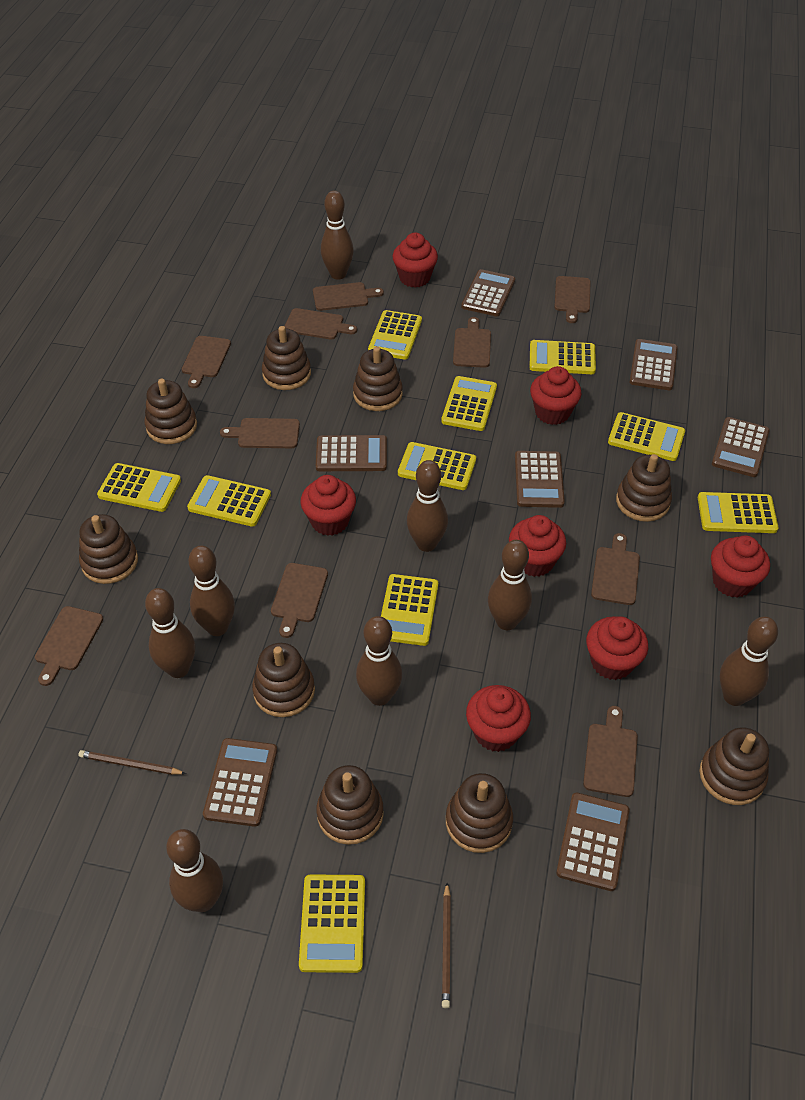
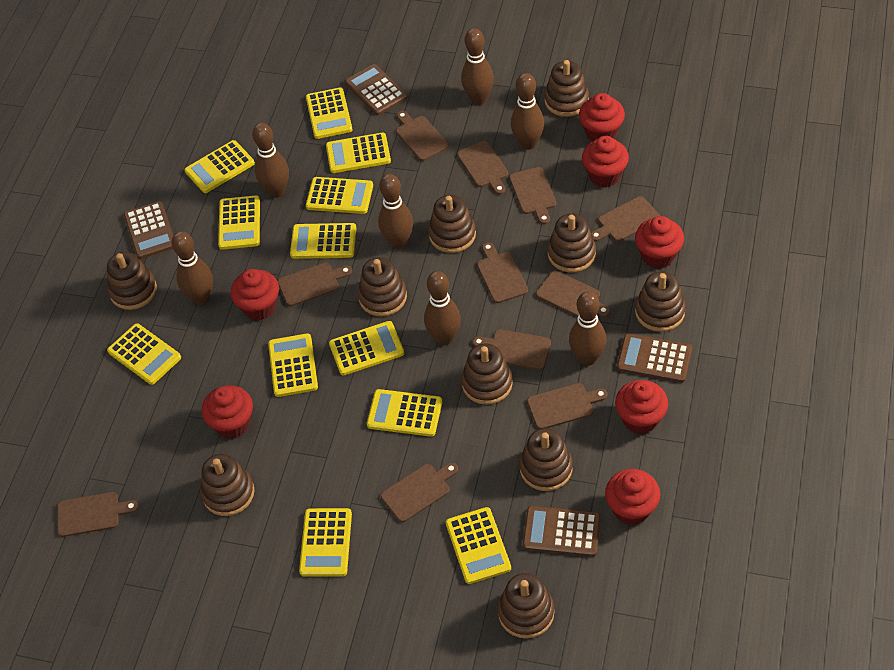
brown bowling pin: [145,588,195,678] [166,829,223,912] [188,546,235,636] [321,191,354,280] [356,616,402,706] [407,460,448,552] [488,540,532,630] [720,617,778,706] = 8 -> [171,231,213,305] [252,122,289,198] [378,174,413,249] [424,271,461,345] [461,28,494,105] [511,73,544,150] [569,291,606,366] = 7
brown calculator: [203,738,277,827] [316,435,387,471] [461,269,515,316] [515,451,565,508] [556,793,630,891] [630,339,678,390] [712,417,770,477] = 7 -> [124,201,174,259] [345,64,407,115] [523,506,601,557] [617,333,692,383] = 4
brown cutting board: [35,606,103,686] [182,336,231,388] [220,418,300,448] [271,563,328,638] [284,308,357,339] [313,282,384,311] [453,317,491,368] [554,276,590,323] [583,706,638,797] [591,533,640,605] = 10 -> [57,492,139,537] [278,262,352,306] [381,463,458,522] [396,111,449,161] [457,141,508,195] [473,329,551,370] [477,242,528,303] [509,167,556,224] [527,383,608,429] [536,271,610,317] [591,196,660,242] = 11
brown pencil: [78,750,186,775] [442,883,451,1008] = 2 -> none = 0
brown stacking toy: [79,514,138,584] [144,379,197,444] [252,643,315,717] [262,326,311,390] [317,765,384,845] [353,346,403,411] [446,773,513,853] [616,454,672,522] [699,727,769,805] = 9 -> [107,252,157,310] [200,454,254,516] [358,257,407,316] [428,195,476,253] [461,344,513,405] [498,573,554,639] [519,428,573,491] [544,60,589,117] [548,214,596,272] [635,271,686,332] = 10
yellow calculator: [97,463,181,512] [187,475,271,527] [299,874,365,973] [368,310,422,360] [381,574,438,646] [398,442,476,490] [441,376,497,431] [529,340,596,374] [608,412,685,461] [698,492,778,533] = 10 -> [107,323,181,385] [185,140,255,193] [218,195,260,250] [268,333,318,397] [290,223,356,259] [299,508,352,576] [306,87,353,139] [306,177,373,214] [326,132,391,173] [329,321,404,376] [367,389,442,437] [446,507,511,584] = 12

